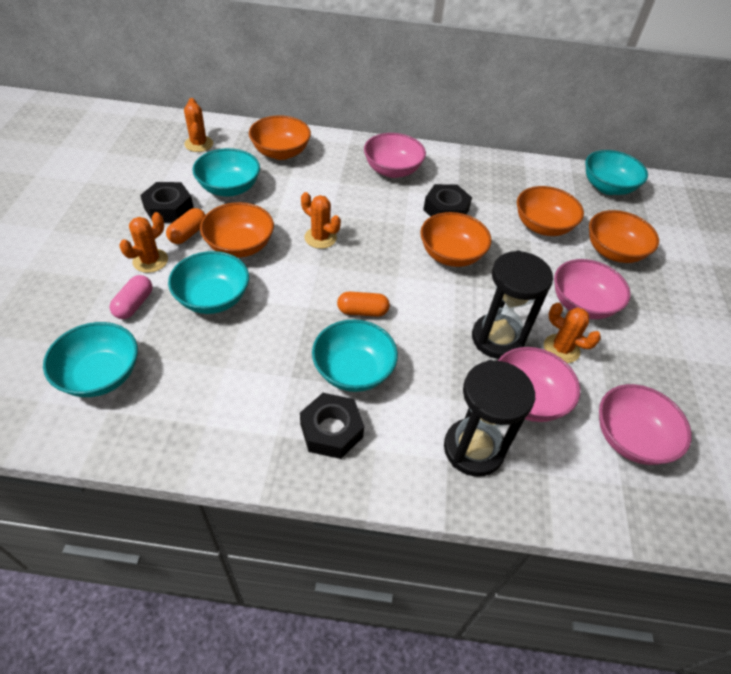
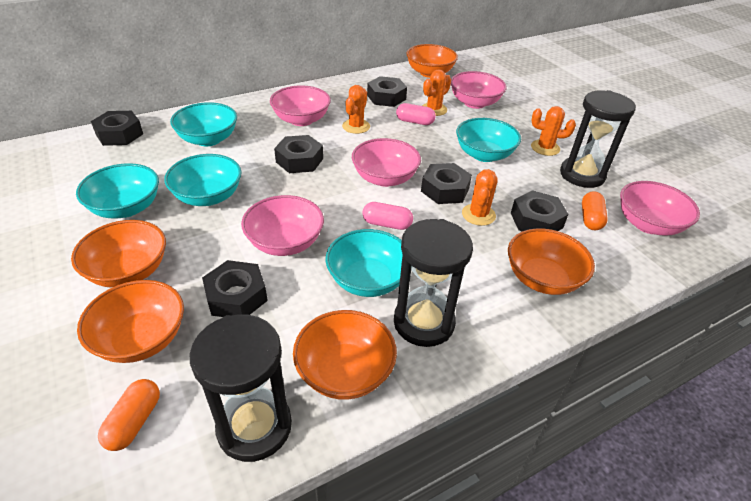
black hourglass: [444,360,535,477] [472,250,553,359] = 2 -> [190,314,292,462] [394,219,473,347] [560,90,636,188] = 3
black nut: [140,182,194,223] [300,393,364,459] [423,184,472,217] = 3 -> [91,111,143,146] [202,260,268,317] [274,135,323,173] [367,76,407,107] [421,163,472,204] [511,190,568,231] = 6
pink bowl: [364,133,426,178] [498,347,580,422] [554,259,631,319] [599,384,692,465] = 4 -> [241,195,324,256] [270,86,331,126] [352,138,421,187] [451,71,507,109] [620,181,700,235] = 5
pink capsule: [110,275,152,319] = 1 -> [362,202,413,230] [396,103,436,125] = 2

